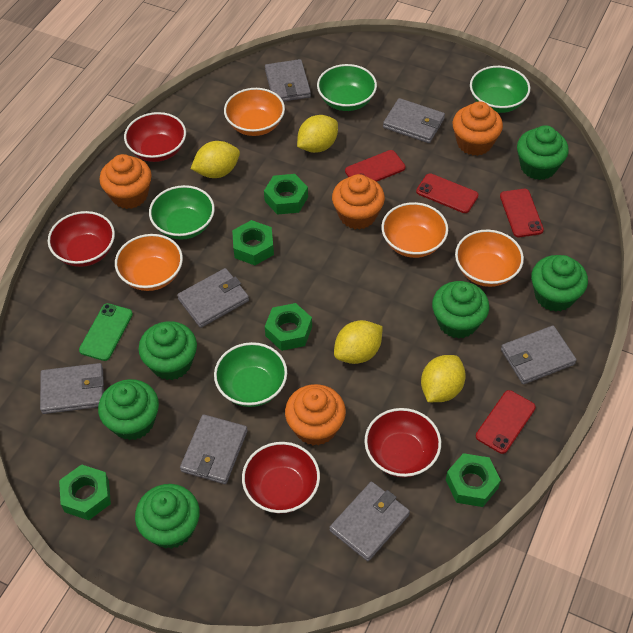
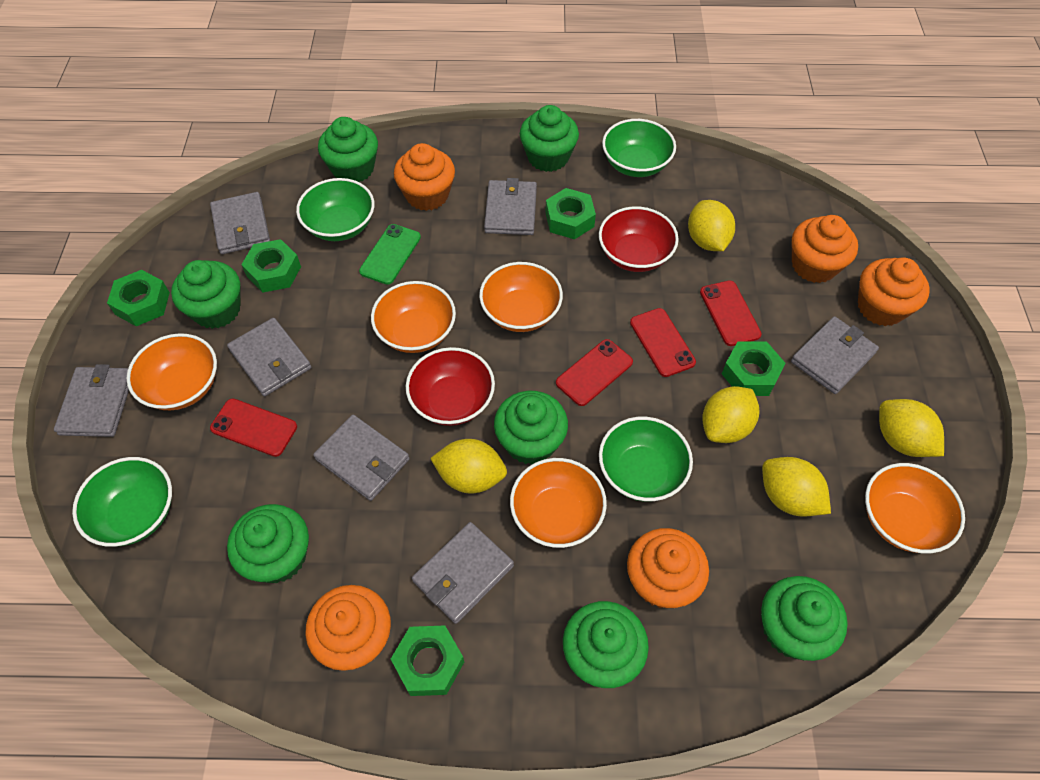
green cupcake: [98,379,159,440] [135,484,200,549] [138,321,197,380] [432,281,489,339] [517,125,569,180] [531,255,588,312] = 6 -> [171,260,241,329] [227,504,309,583] [318,117,378,182] [494,391,568,464] [520,105,579,172] [563,601,649,688] [761,576,848,661] = 7
orange bowl: [115,234,183,291] [224,88,285,136] [381,202,448,258] [455,230,524,287] = 4 -> [127,333,217,410] [371,281,456,353] [479,262,563,332] [510,458,607,548] [865,463,965,553] = 5
orange cupcake: [99,154,152,209] [285,384,346,446] [332,174,385,230] [452,101,503,156] = 4 -> [306,585,391,671] [394,143,455,211] [627,528,709,608] [792,215,858,283] [858,257,930,326] = 5
red bowl: [48,211,115,267] [124,112,186,162] [242,442,320,514] [364,408,441,477] = 4 -> [406,347,495,426] [599,207,679,272] = 2
yellow lemon: [191,141,240,178] [297,115,338,153] [334,320,383,364] [421,355,466,402] = 4 -> [430,439,507,494] [688,200,735,251] [702,386,759,443] [762,457,831,517] [879,399,944,457] = 5

